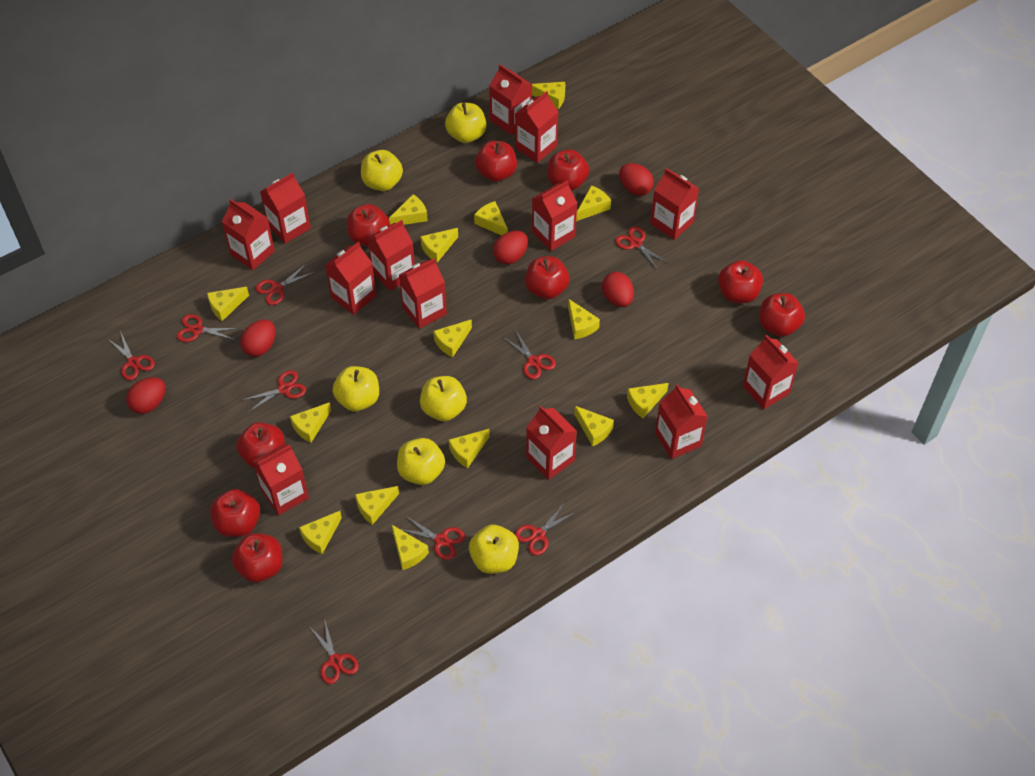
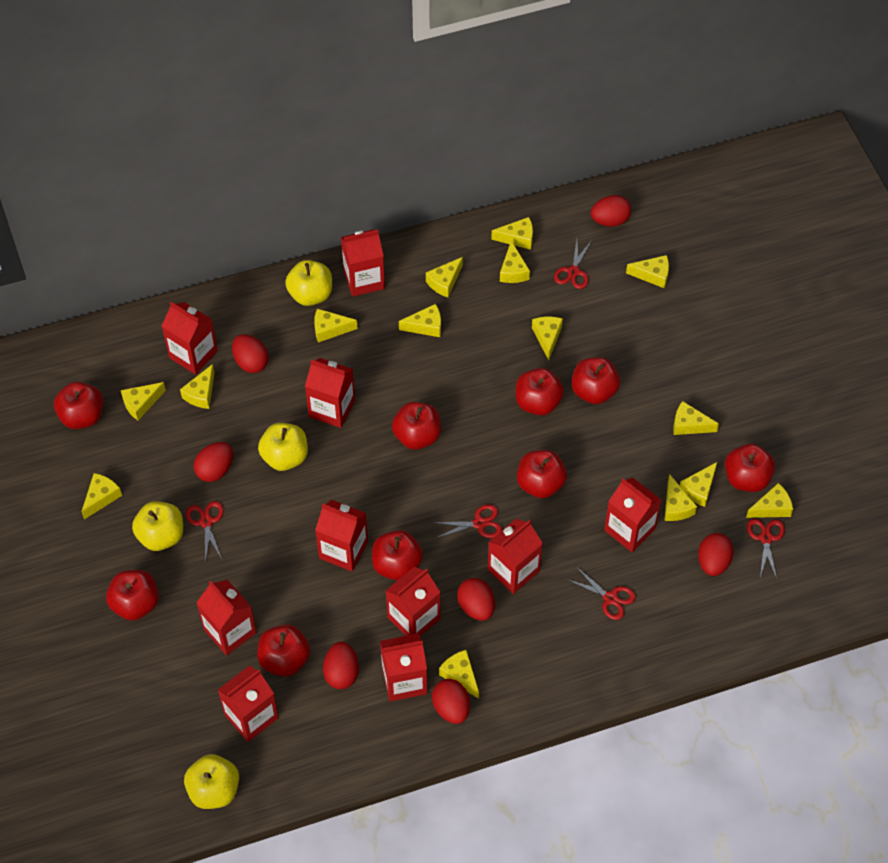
red carton: [221,199,275,270] [253,443,309,515] [260,173,311,244] [325,242,376,315] [367,220,415,291] [399,258,447,329] [489,64,532,135] [515,91,558,163] [526,406,577,480] [532,180,577,251] [650,168,699,240] [655,384,708,459] [743,335,798,409] = 13 -> [162,302,218,375] [197,580,256,656] [218,665,279,742] [305,358,355,428] [315,500,368,572] [341,229,385,297] [380,633,427,702] [386,567,440,636] [488,519,543,594] [604,478,662,552] = 10
red egg: [126,377,166,414] [240,319,276,357] [493,231,528,265] [602,272,634,307] [619,163,654,196] = 5 -> [194,442,233,482] [232,334,269,373] [323,642,359,689] [432,679,470,724] [457,578,495,621] [591,195,631,227] [698,533,734,576] = 7
red scissors: [108,331,155,380] [177,314,239,342] [243,370,306,412] [256,264,315,305] [309,618,359,684] [400,516,465,560] [503,331,556,380] [515,502,576,556] [615,226,669,270] = 9 -> [186,501,224,563] [434,504,502,538] [554,240,592,289] [566,567,636,620] [747,519,785,579] = 5
yellow apple: [332,366,379,411] [361,150,403,191] [397,438,445,485] [420,376,467,421] [445,103,486,143] [469,525,519,574] = 6 -> [132,501,183,551] [184,754,239,809] [258,423,308,471] [285,260,332,306] = 4

